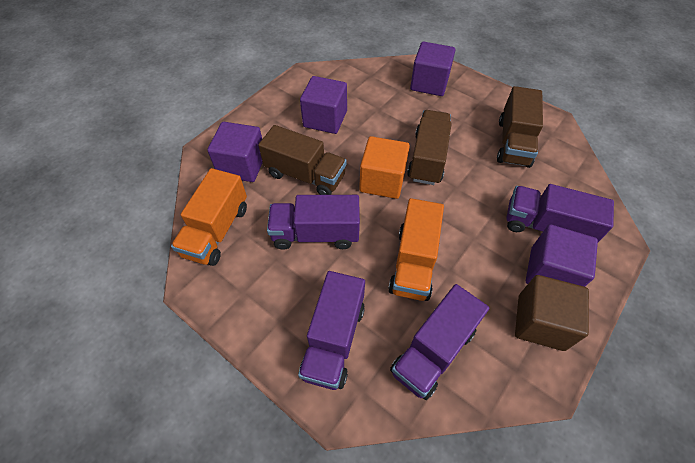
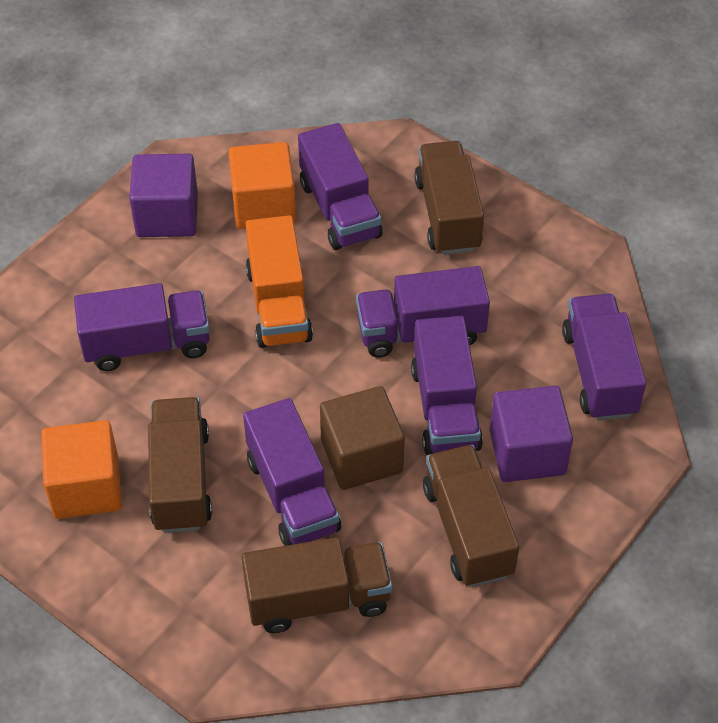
brown truck: [258,125,347,195] [407,110,452,185] [497,86,543,168] = 3 -> [148,397,212,533] [242,537,392,633] [414,141,484,255] [423,445,519,587] = 4
orange cube: [359,136,410,199] = 1 -> [41,420,122,519] [228,142,296,229] = 2
orange truck: [171,168,247,266] [388,198,444,301] = 2 -> [246,215,313,348] = 1
purple cube: [207,122,263,182] [300,76,347,134] [410,41,455,96] [526,224,598,287] = 4 -> [129,154,198,237] [490,386,573,482] = 2
purple truck: [267,195,360,250] [298,271,365,390] [390,284,489,400] [506,184,614,242] = 4 -> [74,283,210,371] [243,398,341,546] [298,123,382,250] [356,266,490,357] [411,316,483,455] [562,294,646,421] = 6

